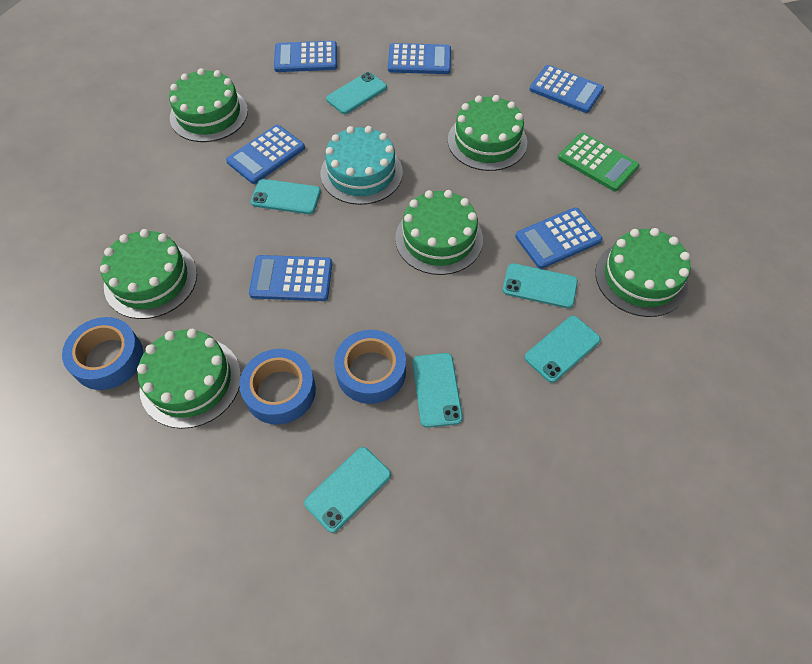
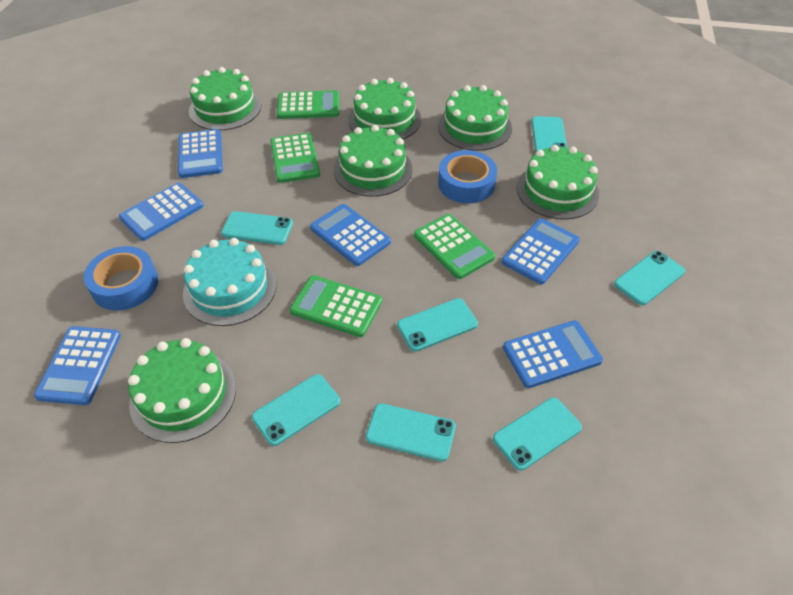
blue tape: [62,317,143,390] [239,349,316,425] [334,330,406,404] = 3 -> [84,246,158,311] [438,150,497,203] = 2
green calculator: [558,133,639,191] = 1 -> [270,133,320,183] [277,90,339,119] [290,275,382,337] [414,214,495,279] = 4
turquoise phone: [251,179,321,214] [304,447,391,533] [326,72,387,114] [413,353,463,428] [503,263,578,308] [525,316,601,383] = 6 -> [221,211,293,245] [252,374,340,446] [366,403,456,461] [397,298,478,352] [493,398,582,471] [531,116,567,152] [614,251,685,305] = 7

